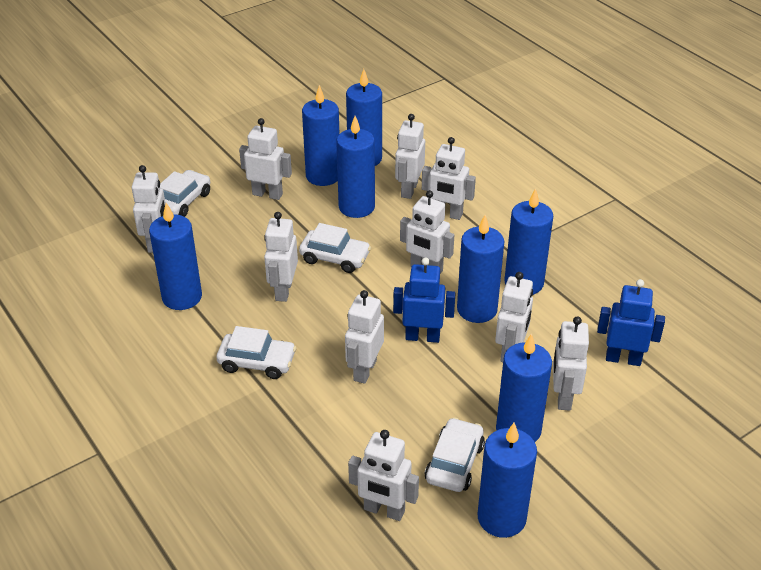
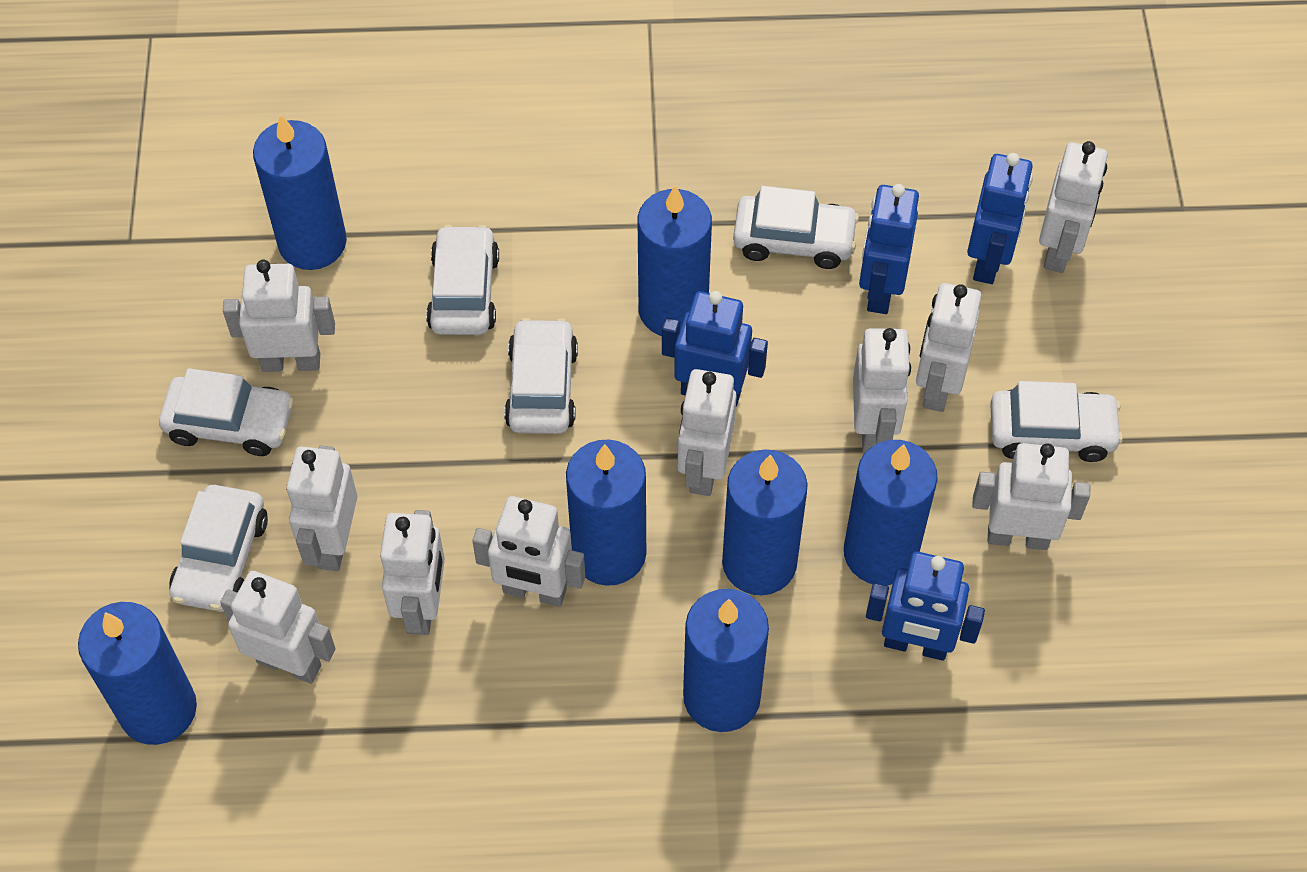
blue candle: [149,203,202,310] [302,85,340,186] [336,116,375,218] [346,69,382,166] [457,215,504,323] [478,422,537,538] [496,333,552,442] [504,188,553,295] = 8 -> [78,602,197,745] [253,114,347,270] [566,440,646,586] [637,185,712,336] [683,589,769,732] [722,450,808,595] [844,440,938,585] = 7
blue robot: [393,258,456,343] [597,279,665,366] = 2 -> [662,291,768,406] [859,184,919,314] [866,552,985,661] [967,153,1033,284] = 4
white car: [160,170,210,217] [217,326,296,379] [299,223,371,273] [425,417,485,492] = 4 -> [159,368,294,456] [169,485,268,612] [426,225,499,335] [504,318,578,434] [733,186,859,269] [990,381,1123,462] = 6

